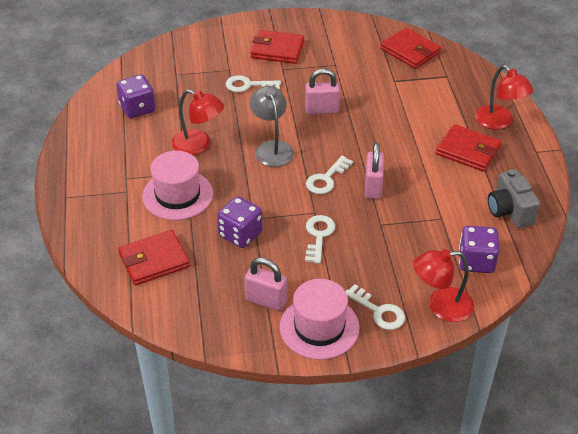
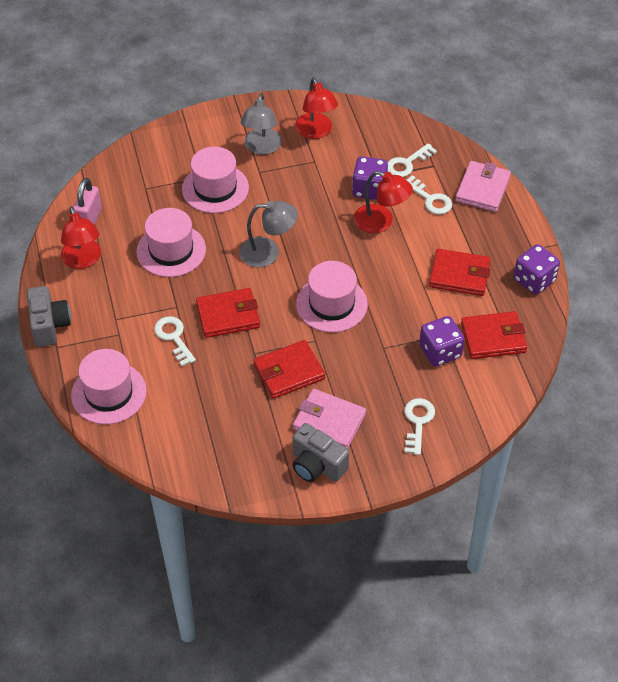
grey camera: [488,169,540,228] = 1 -> [27,286,71,347] [293,423,349,482] = 2
grey lamp: [250,86,294,167] = 1 -> [239,201,298,267] [241,93,282,155] = 2
pink hat: [142,151,213,220] [280,279,360,360] = 2 -> [71,349,147,424] [136,208,206,277] [182,147,249,213] [296,261,368,332] = 4
pink padlock: [245,258,287,311] [305,69,340,115] [365,142,384,199] = 3 -> [73,178,102,225] = 1
pink wallet: none = 0 -> [293,389,366,449] [455,161,511,212] = 2

